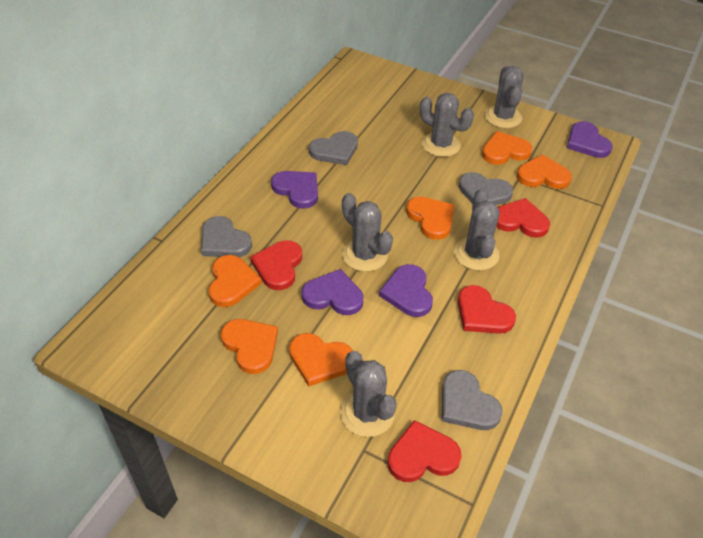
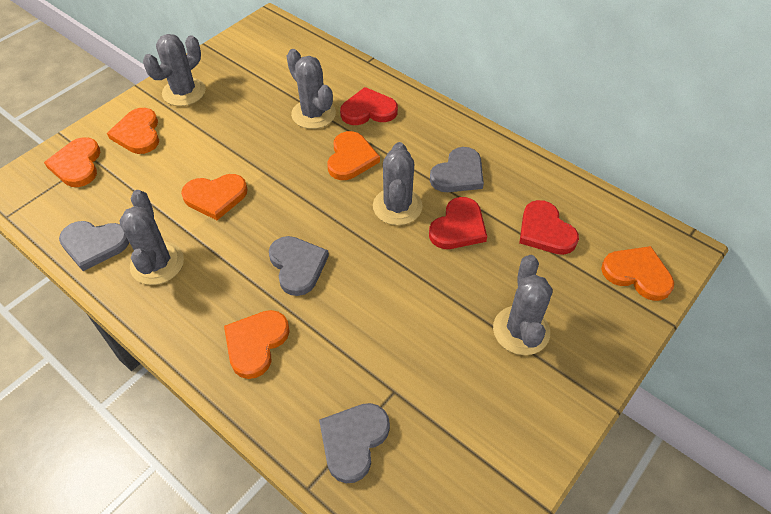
purple heart: [271,171,318,209] [301,269,363,315] [379,264,433,317] [567,121,613,158] = 4 -> none = 0
red heart: [250,240,302,290] [388,420,462,482] [458,285,516,334] [496,198,550,238] = 4 -> [340,87,398,125] [429,197,487,249] [519,200,579,255] = 3

